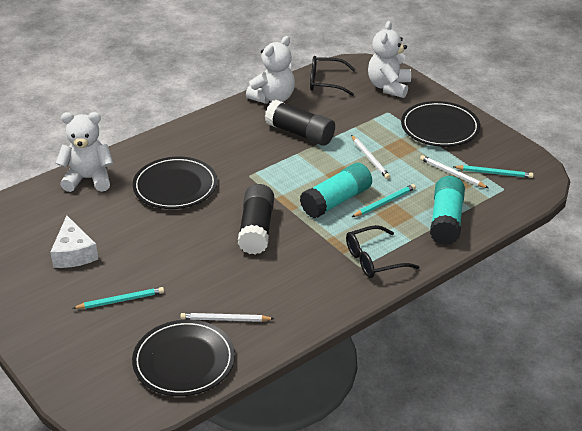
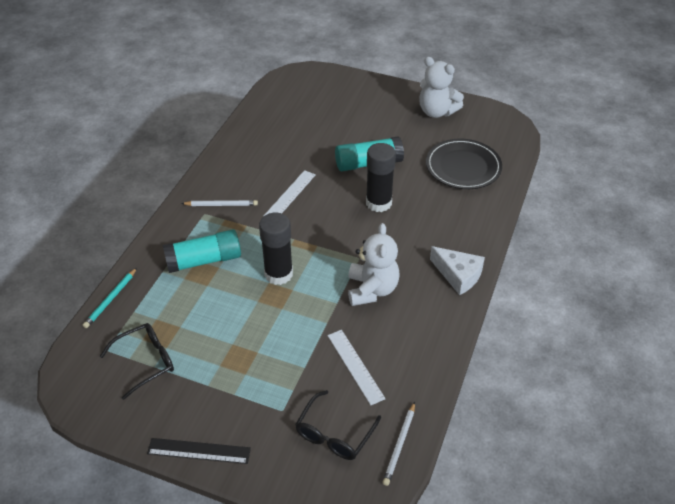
black plate: [132,157,217,209] [132,320,235,396] [401,101,480,147] = 3 -> [426,139,502,189] = 1
black ruler: none = 0 -> [147,438,251,464] = 1
turquoise pencil: [73,287,164,309] [352,184,416,217] [453,165,534,178] = 3 -> [83,268,137,328] = 1
white pencil: [180,313,275,322] [351,135,390,179] [420,155,488,188] = 3 -> [181,200,258,206] [382,402,415,486] = 2
white ruler: none = 0 -> [263,170,316,217] [328,330,386,405] = 2
white teddy bear: [56,112,113,192] [246,36,295,104] [368,21,411,98] = 3 -> [348,223,400,306] [419,57,464,118] = 2

